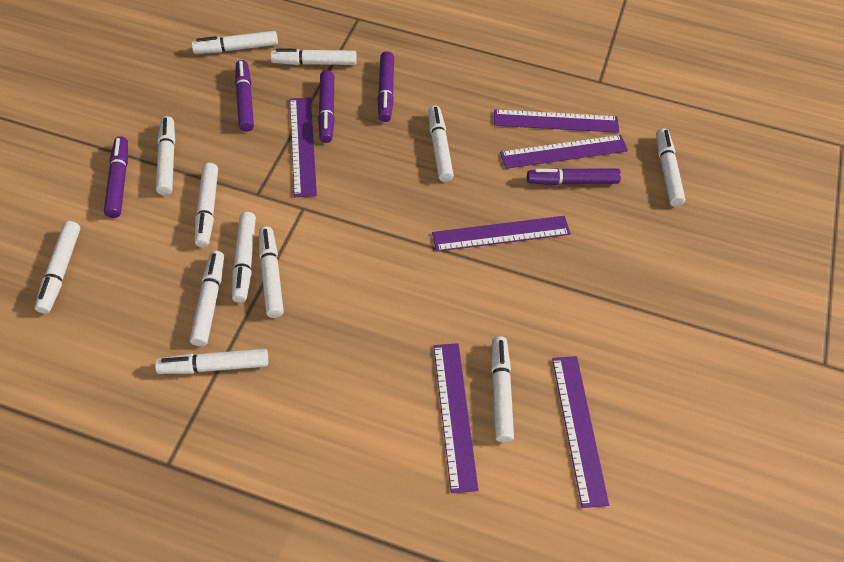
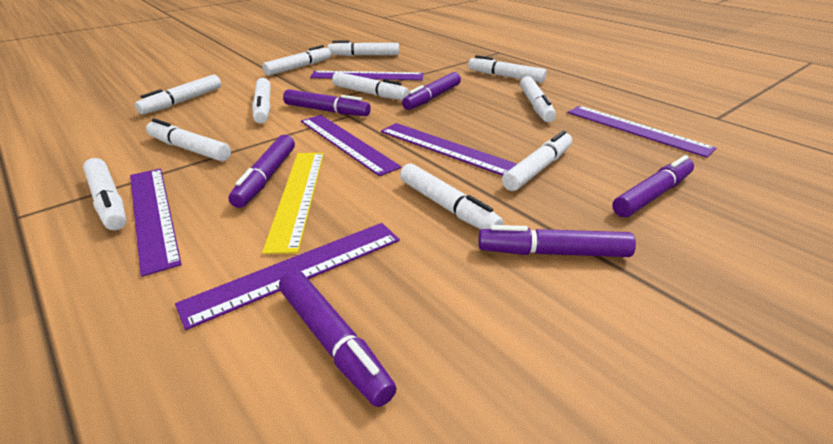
purple marker: [104,136,128,218] [235,60,254,132] [318,70,335,143] [378,51,394,122] [527,168,621,185] = 5 -> [229,135,295,208] [279,270,397,407] [283,89,371,116] [402,72,461,110] [478,225,636,257] [612,155,694,217] = 6
white marker: [35,221,80,314] [155,349,268,374] [156,116,175,195] [190,251,224,346] [191,31,278,54] [195,163,218,247] [232,212,256,303] [259,226,284,318] [270,48,356,65] [428,106,454,182] [491,336,514,442] [656,128,685,206] = 12 -> [83,158,127,230] [135,75,221,114] [146,119,231,161] [252,78,271,124] [262,45,331,76] [328,40,399,56] [332,72,409,100] [400,163,504,230] [468,55,547,83] [502,130,572,191] [520,76,556,122] = 11
yellow ruler: none = 0 -> [262,153,324,254] = 1

